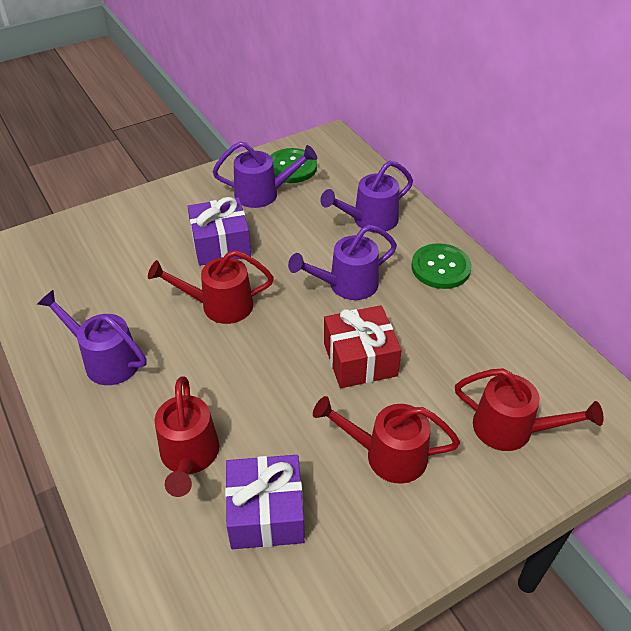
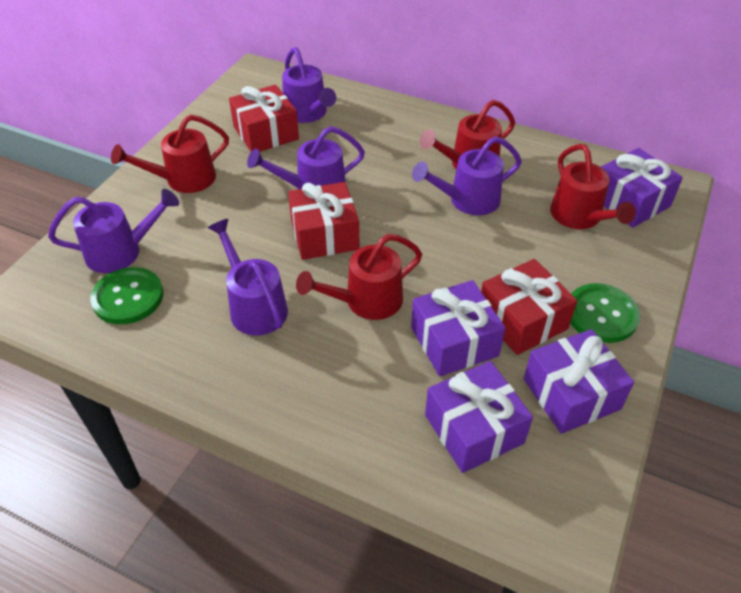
purple gift: [187,197,251,266] [225,455,305,549] = 2 -> [411,280,505,377] [425,361,533,473] [524,329,634,434] [601,148,683,228] = 4
purple watering can: [37,290,146,385] [213,142,317,208] [288,225,397,300] [320,161,413,233] = 4 -> [48,189,179,273] [208,219,288,335] [247,126,365,189] [282,47,336,123] [412,136,522,215] = 5
red gift: [324,305,402,388] = 1 -> [229,85,299,152] [288,182,360,260] [481,259,577,355] = 3

